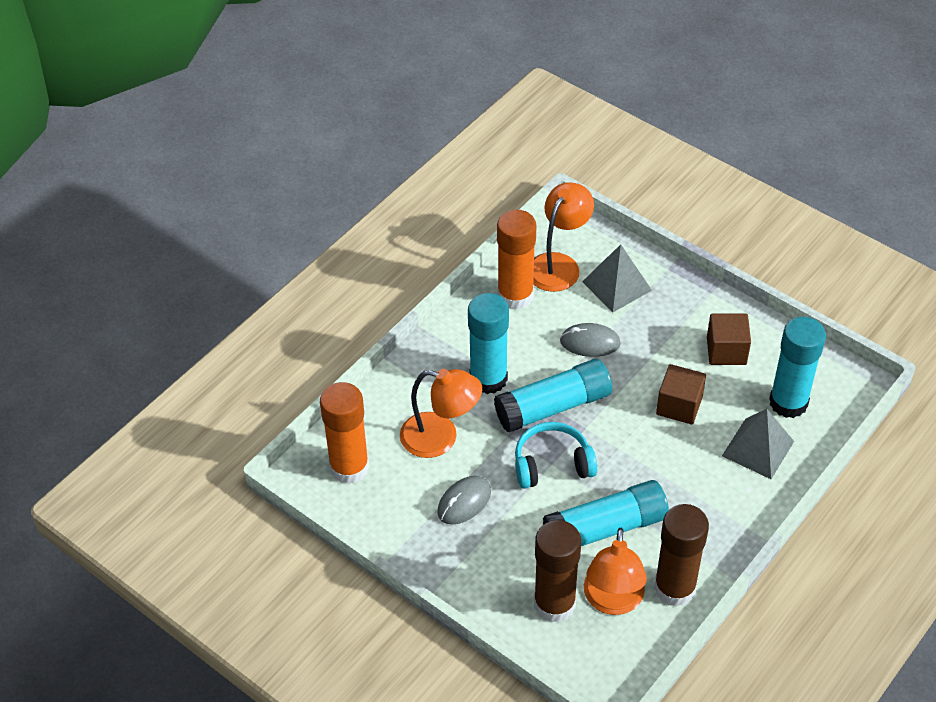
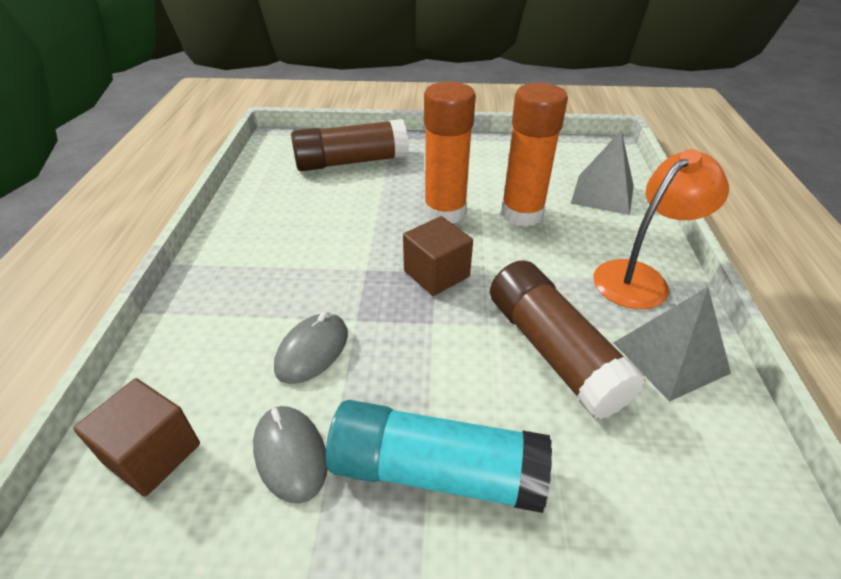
orange lamp: [400,369,482,458] [533,182,594,292] [584,528,647,615] = 3 -> [593,149,729,309] = 1
turquoise glue stick: [468,293,509,394] [494,359,612,433] [543,480,669,546] [769,317,826,418] = 4 -> [326,400,552,513] = 1
turquoise headphones: [515,422,597,489] = 1 -> none = 0

